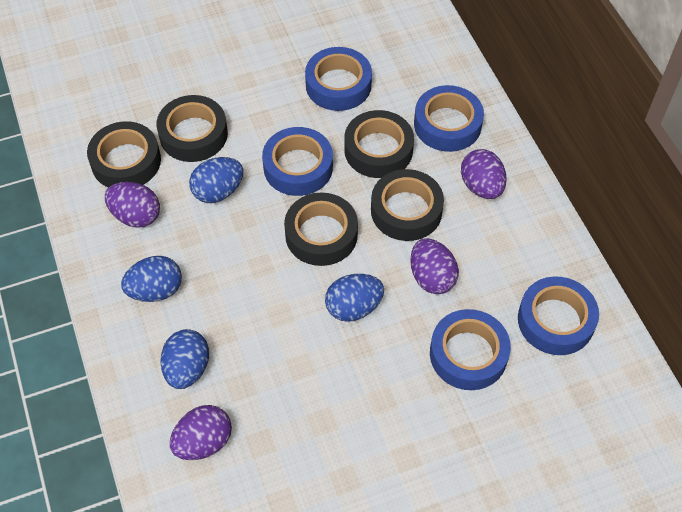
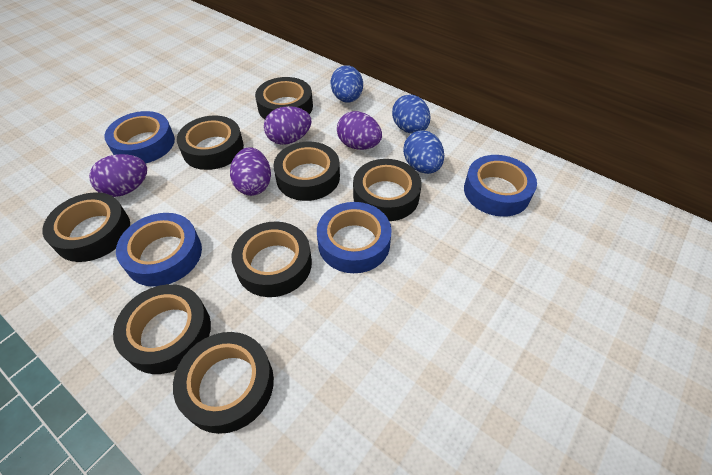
black tape: [87,121,161,188] [157,95,228,162] [284,193,358,266] [344,110,414,178] [371,169,444,241] = 5 -> [42,192,130,262] [113,284,211,374] [173,332,274,434] [177,115,244,170] [231,222,312,297] [255,77,313,119] [273,142,340,201] [353,159,422,221] = 8
blue egg: [121,256,182,302] [160,329,209,389] [189,157,243,203] [325,274,384,322] = 4 -> [330,65,363,103] [392,94,430,134] [403,130,444,174] = 3
blue tape: [262,127,333,196] [305,47,372,111] [414,85,484,152] [430,309,511,390] [518,276,599,355] = 5 -> [104,111,175,163] [116,213,202,287] [317,202,392,273] [464,155,537,217] = 4

